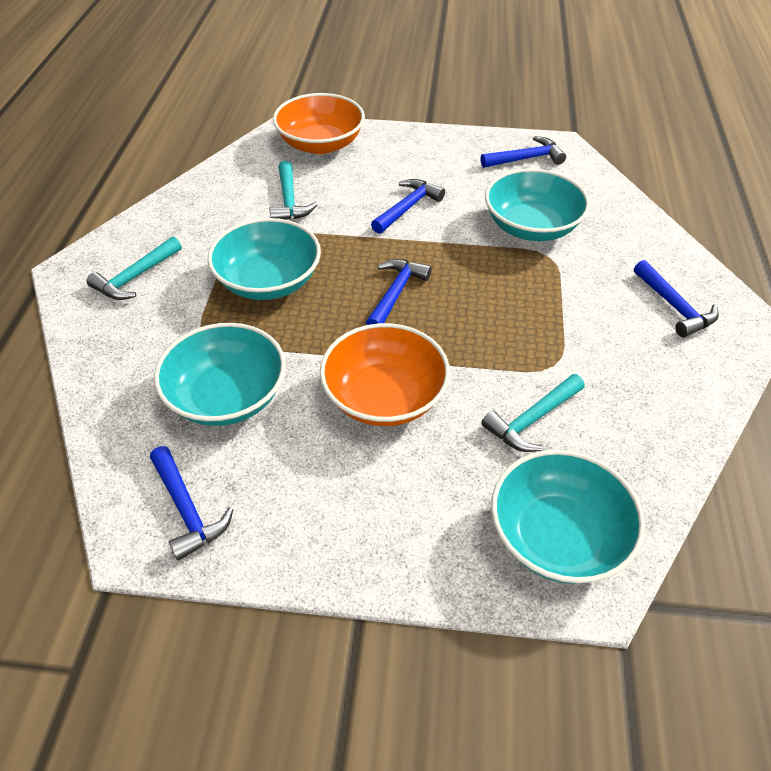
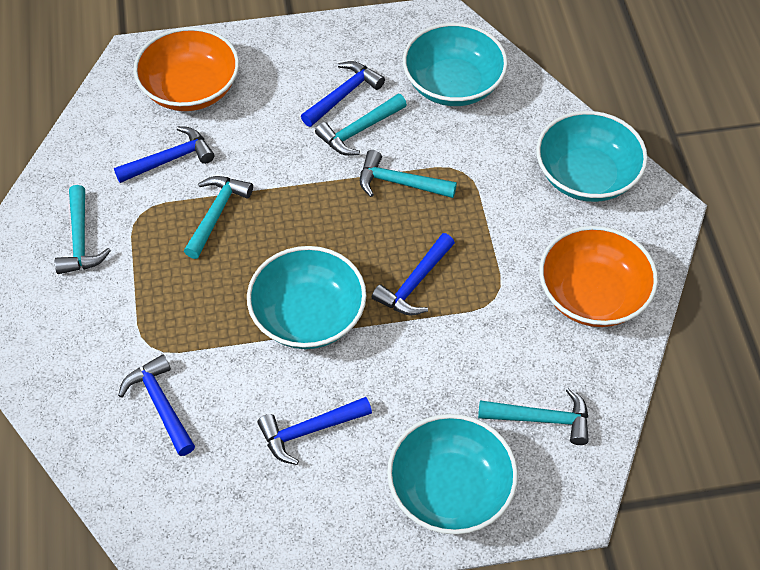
turquoise hammer: [87,236,182,300] [269,161,317,220] [481,374,585,452] = 3 -> [55,185,111,274] [184,176,253,259] [315,94,407,156] [360,150,457,198] [478,388,589,445] = 5

